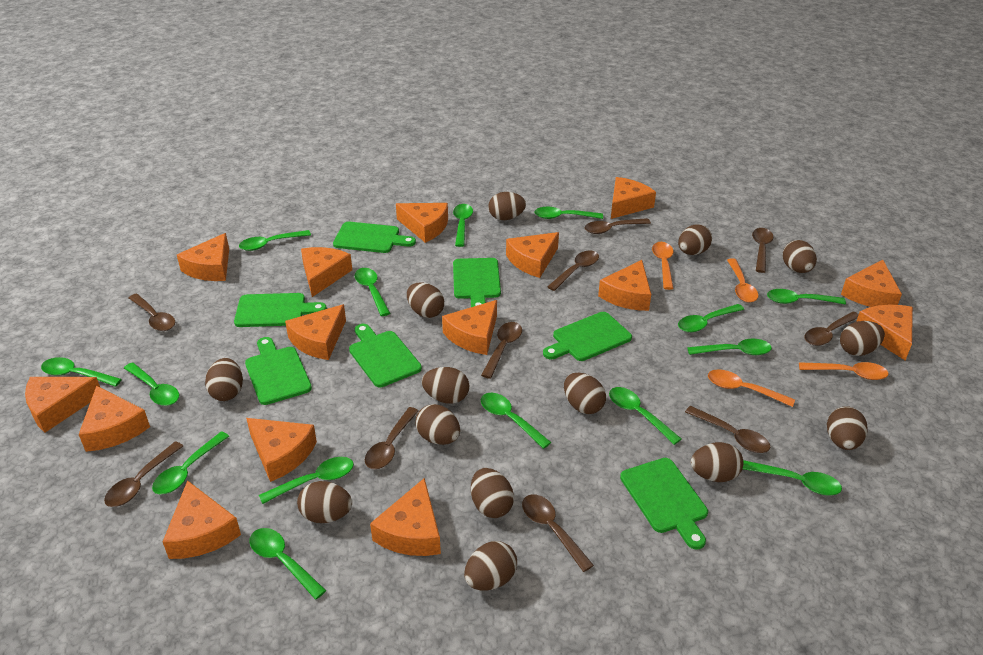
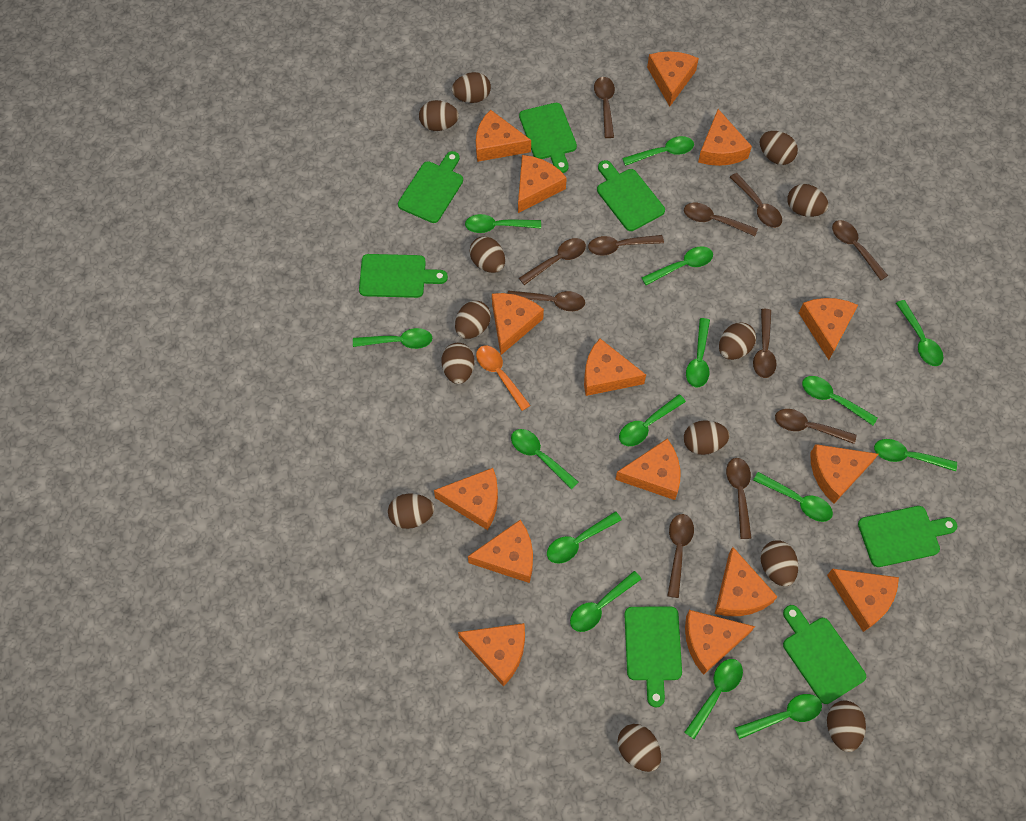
brown egg: [205,358,243,401] [297,481,352,523] [407,283,444,318] [416,404,460,445] [422,367,469,404] [464,541,517,591] [471,468,514,518] [489,192,526,220] [564,372,606,414] [678,224,712,255] [691,442,744,482] [782,240,817,273] [827,406,868,450] [840,321,885,356] = 14 -> [388,493,434,529] [419,100,459,131] [441,343,474,384] [452,72,491,103] [455,301,491,339] [469,236,505,273] [618,724,661,772] [684,420,729,455] [719,322,756,360] [760,131,798,165] [760,541,798,587] [787,184,829,217] [827,701,866,752] = 13
brown spoon: [104,441,183,507] [129,293,175,331] [365,407,419,469] [481,322,522,379] [522,494,594,572] [547,251,599,291] [584,218,651,234] [685,406,770,453] [752,228,773,273] [805,312,859,346] = 10 -> [507,291,585,311] [519,238,586,285] [588,235,664,256] [594,77,615,138] [667,514,694,598] [684,203,758,236] [726,458,752,539] [730,173,782,228] [753,309,777,378] [775,409,857,444] [832,220,888,280] = 11
orange spoon: [652,242,674,290] [708,369,795,407] [727,258,759,303] [799,362,888,380] = 4 -> [476,346,531,411] = 1

